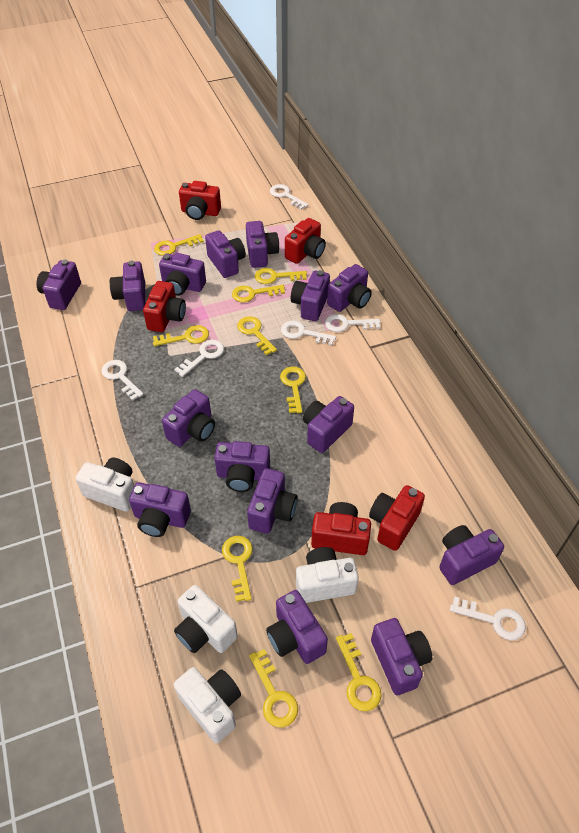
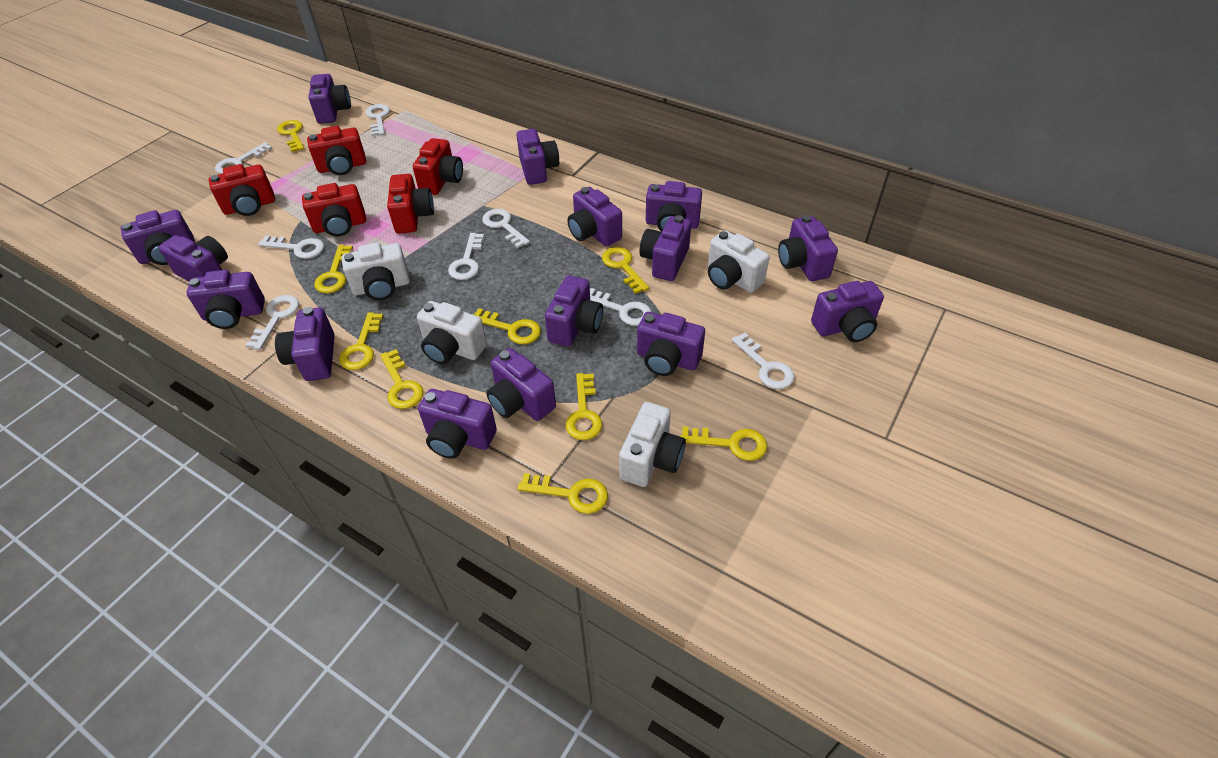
white key: [101,360,143,401] [174,339,224,377] [270,184,309,210] [281,320,336,345] [325,314,380,332] [450,596,526,640] = 6 -> [215,142,273,174] [245,295,299,350] [258,235,324,259] [365,104,390,136] [448,233,484,280] [482,209,530,248] [590,288,652,326] [731,333,794,389] = 8

